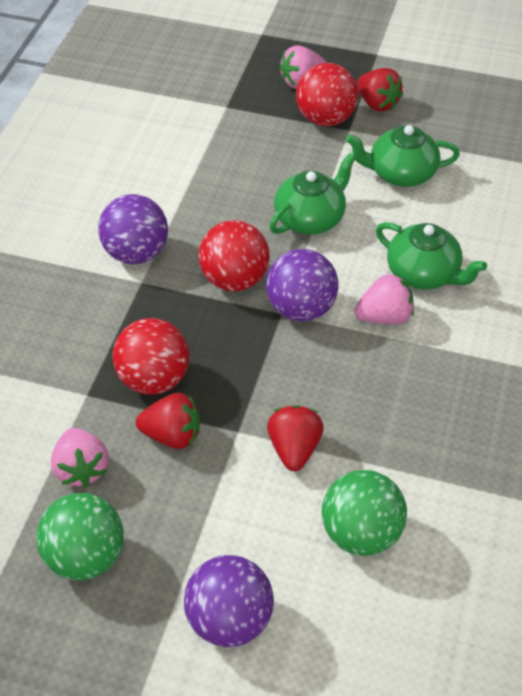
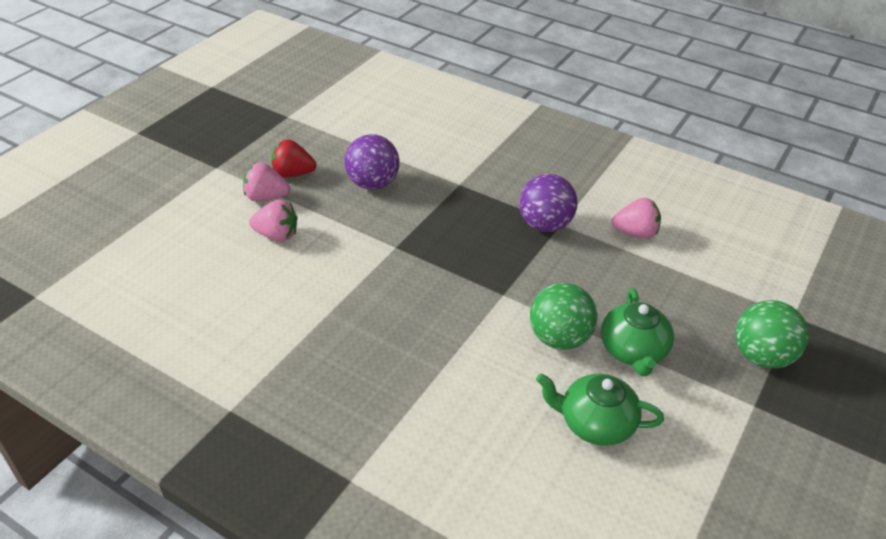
green teapot: [269,153,356,234] [346,125,460,187] [376,222,487,290] = 3 -> [536,374,664,446] [601,289,674,376] = 2
purple ball: [98,194,168,264] [184,555,274,647] [266,249,339,322] = 3 -> [345,134,400,190] [519,174,577,232] = 2
red ball: [113,318,189,395] [199,220,270,292] [296,63,358,127] = 3 -> none = 0
red strawberry: [136,393,199,449] [267,405,324,471] [357,68,403,112] = 3 -> [271,139,316,178] = 1

